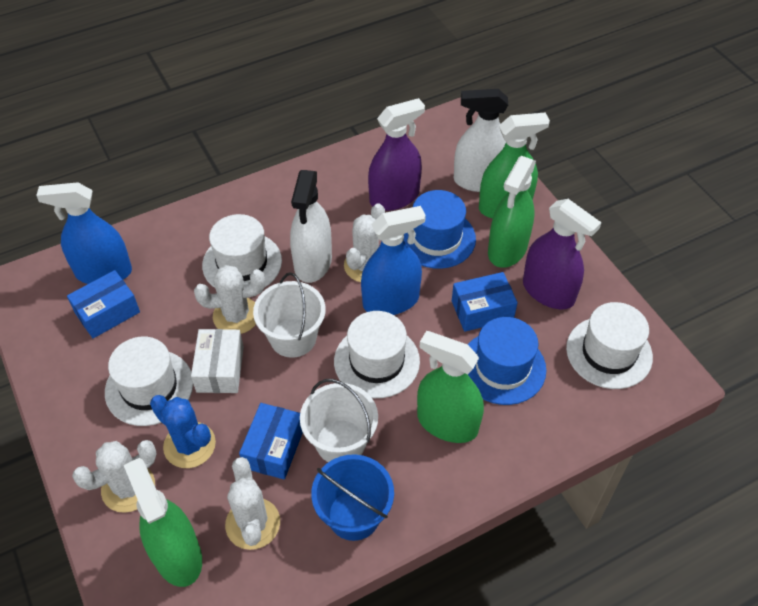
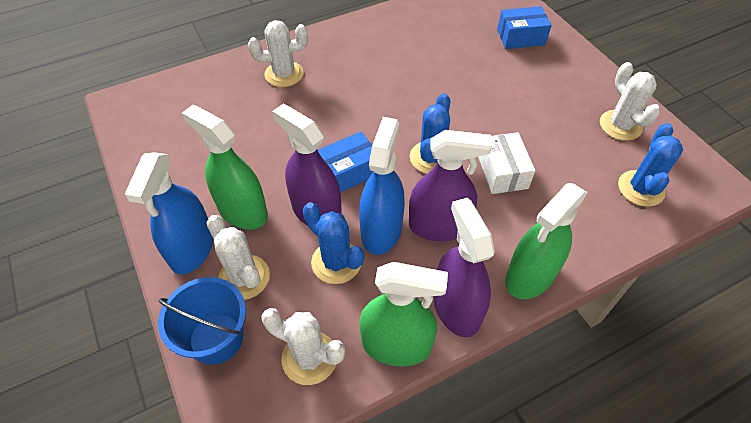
blue box: [67,270,140,338] [239,403,303,479] [452,272,518,332] = 3 -> [318,131,373,192] [497,6,551,49] = 2
blue cactus: [150,395,216,468] = 1 -> [303,202,364,284] [410,93,450,174] [618,123,683,207] = 3
blue hat: [404,190,476,269] [468,317,546,405] = 2 -> none = 0
green spray bottle: [124,458,202,587] [417,331,484,443] [479,112,550,219] [488,156,536,268] = 4 -> [182,105,268,230] [360,262,448,367] [505,183,588,299] = 3
purple spray bottle: [368,98,425,211] [523,199,601,309] = 2 -> [272,104,342,226] [409,130,492,241] [433,198,495,337] = 3
white bucket: [253,272,326,358] [300,379,378,462] = 2 -> none = 0
white hat: [105,337,193,426] [202,214,282,288] [334,311,420,398] [566,302,653,389] = 4 -> none = 0
white spray bottle: [290,170,332,283] [454,89,508,192] = 2 -> none = 0

